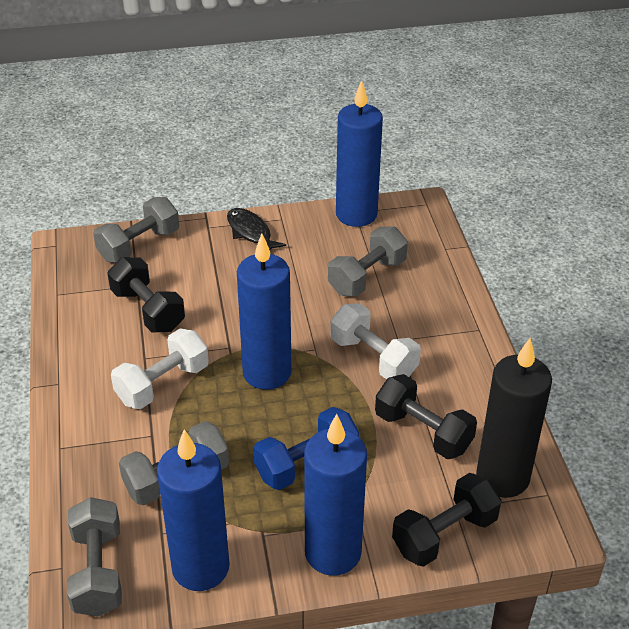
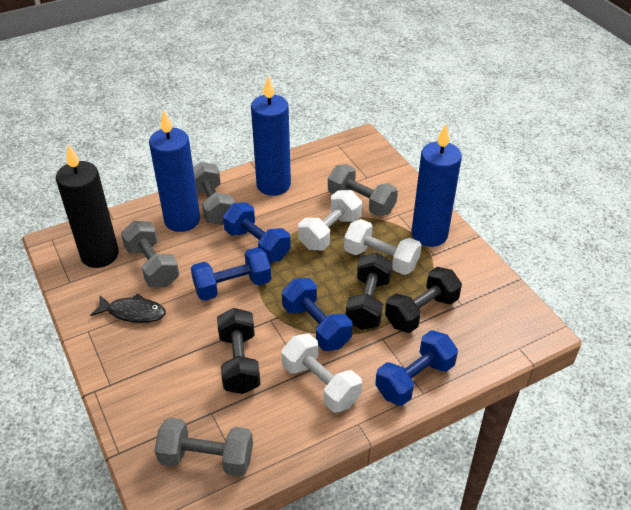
blue candle: [157,429,230,591] [237,234,292,390] [304,414,367,576] [336,80,383,227] = 4 -> [149,110,200,232] [251,76,291,196] [411,124,462,247] = 3
blue dumbbell: [253,407,359,490] = 1 -> [191,247,271,301] [223,202,291,262] [282,278,352,351] [375,330,458,406] = 4
white dumbbell: [111,329,209,409] [330,303,421,379] = 2 -> [281,333,362,413] [298,190,362,251] [344,219,421,275] = 3

